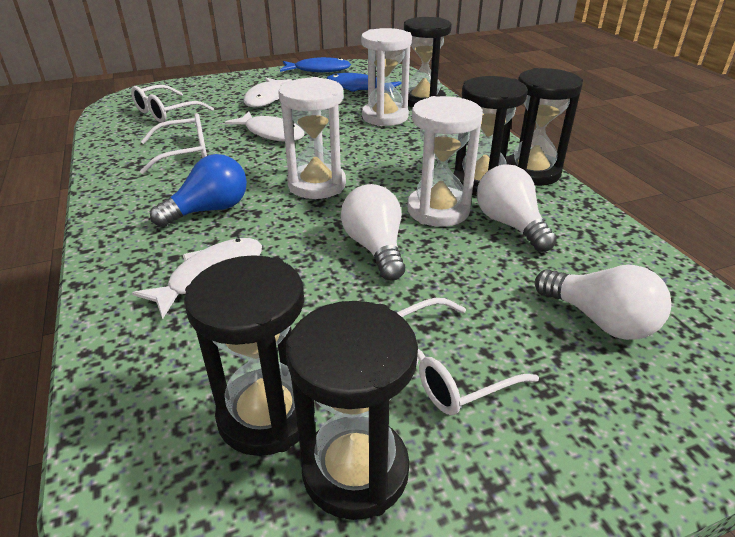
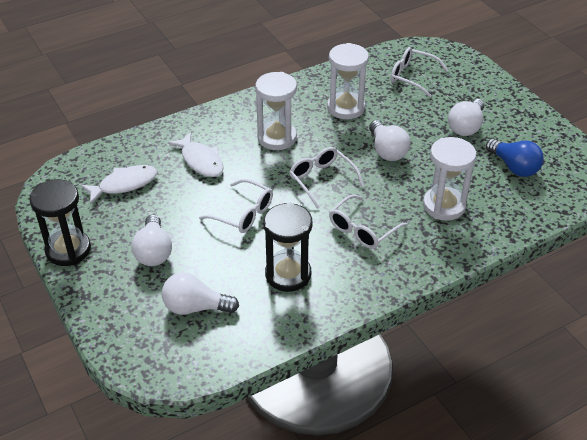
black hourglass: [184,255,315,456] [286,301,418,520] [404,17,452,108] [454,76,528,196] [506,68,583,186] = 5 -> [29,179,91,266] [264,203,313,292] = 2
blue fish: [280,57,351,72] [327,73,402,92] = 2 -> none = 0
white fish: [132,238,262,319] [225,112,304,142] [243,78,292,107] = 3 -> [81,165,157,204] [168,132,224,177] = 2
white glasses: [131,85,214,123] [140,113,207,174] [397,298,539,415] = 3 -> [199,179,273,233] [290,147,364,209] [329,194,407,249] [391,47,449,97] = 4
white light bulb: [341,184,405,280] [477,164,557,252] [535,265,671,340] = 3 -> [132,214,172,266] [162,272,239,315] [369,120,410,161] [448,99,484,136] = 4

